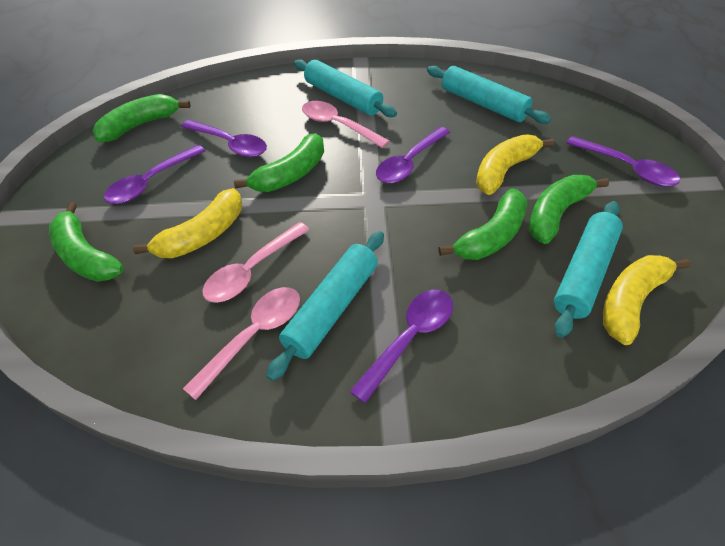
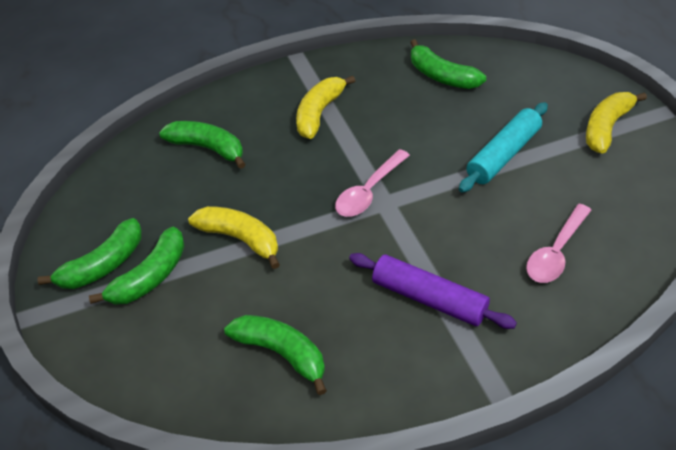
pink spoon: [183,287,300,400] [202,222,310,303] [302,101,390,148] = 3 -> [335,149,410,217] [526,204,591,283] = 2
purple rolling pin: none = 0 -> [349,253,517,329] = 1
purple spoon: [104,145,205,204] [181,120,267,157] [350,290,453,403] [376,127,450,183] [566,136,680,187] = 5 -> none = 0
turquoise rolling pin: [266,231,384,381] [294,59,397,117] [427,66,552,124] [554,201,623,338] = 4 -> [459,102,548,193] = 1

